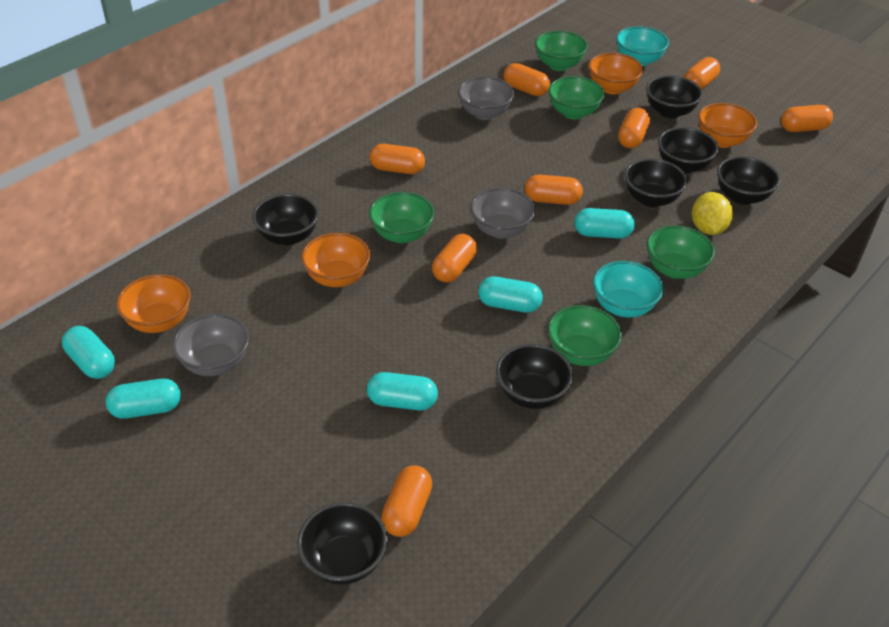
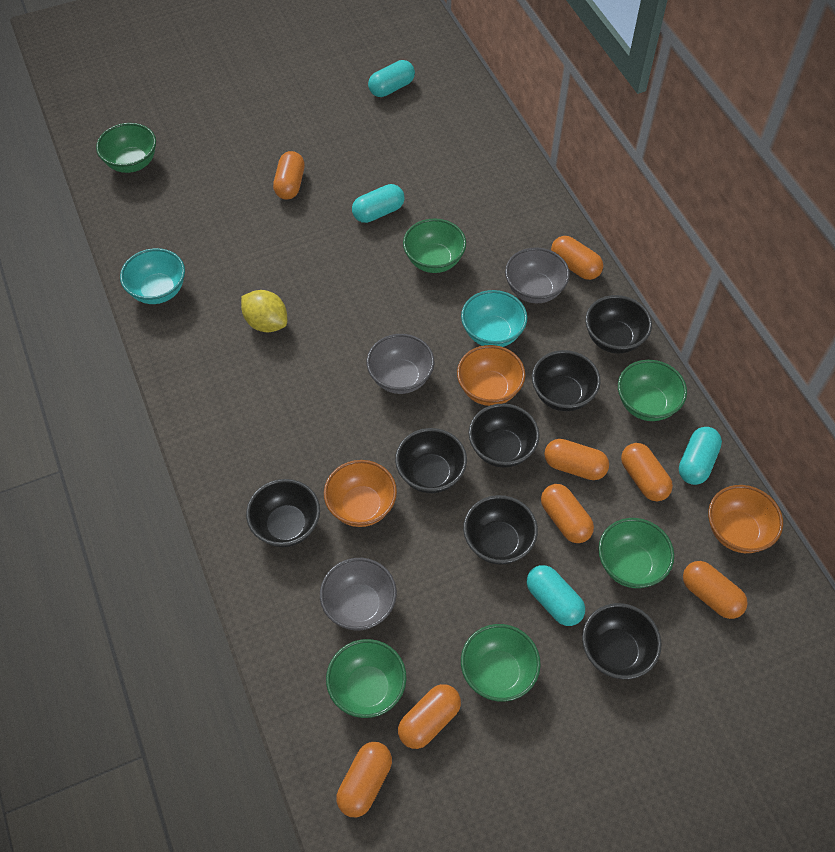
green bowl: [369,192,435,243] [535,31,588,71] [548,76,605,119] [548,305,622,366] [647,225,715,279] = 5 -> [96,123,156,173] [326,639,406,718] [403,218,466,273] [461,624,541,702] [598,518,674,588] [618,360,687,421] = 6
orange bowl: [116,274,191,333] [301,233,370,287] [589,53,643,94] [698,103,757,148] = 4 -> [324,460,397,527] [457,345,525,406] [708,485,783,553] = 3
turquoise capsule: [62,326,115,379] [106,378,181,419] [367,372,438,410] [478,276,543,313] [574,208,635,239] = 5 -> [352,184,405,223] [368,60,415,97] [527,565,585,626] [679,427,722,485] = 4

